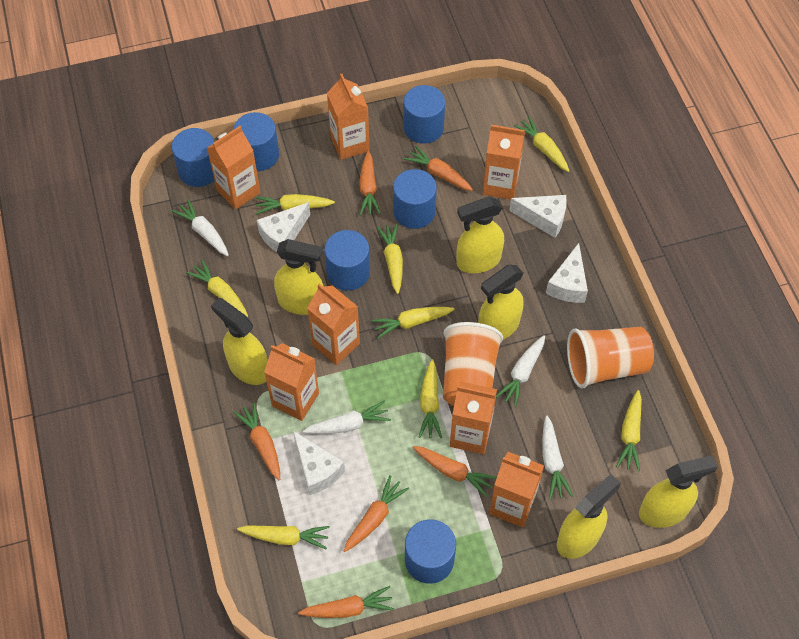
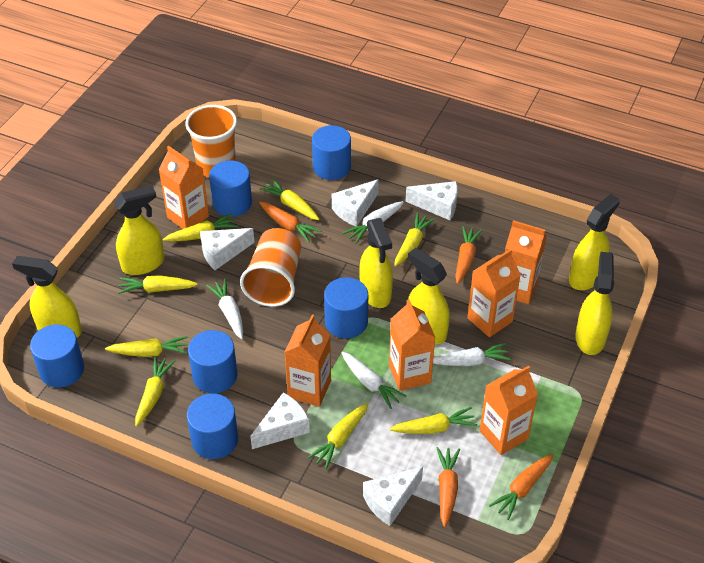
orange carrot: [233,402,280,480] [298,586,394,618] [344,475,409,552] [359,150,381,216] [404,146,473,191] [413,446,497,497] = 6 -> [259,202,321,243] [437,447,460,527] [455,226,482,284] [489,454,553,520] = 4
orange carton: [207,126,260,209] [264,343,319,421] [307,284,360,365] [327,74,370,160] [450,382,497,454] [483,125,525,200] [489,452,544,527] = 7 -> [159,146,209,229] [284,315,331,407] [389,299,436,391] [467,249,521,337] [480,366,538,455] [505,220,547,304] = 6
white cheese: [257,202,310,252] [293,431,345,495] [509,195,567,238] [546,243,588,303] = 4 -> [200,228,254,270] [250,392,310,449] [332,179,378,226] [363,467,423,526] [406,181,458,220] = 5

